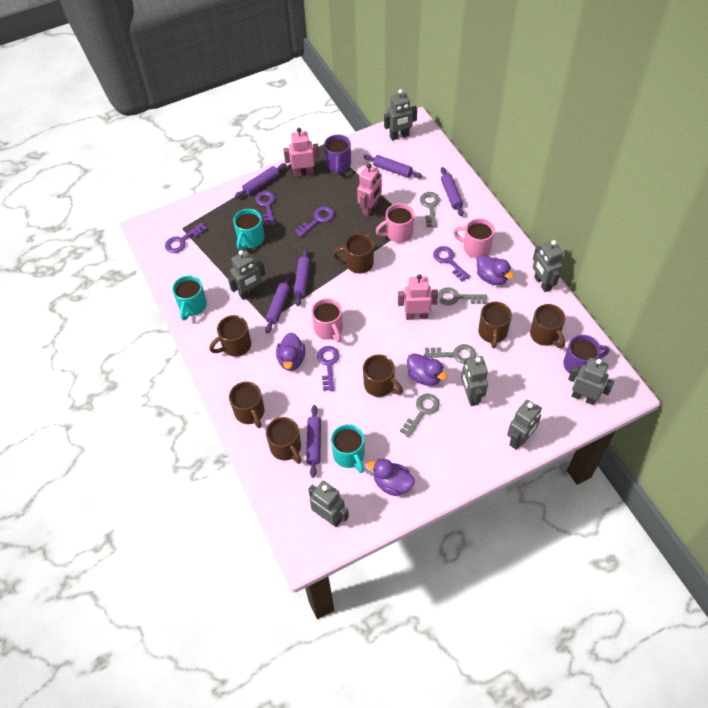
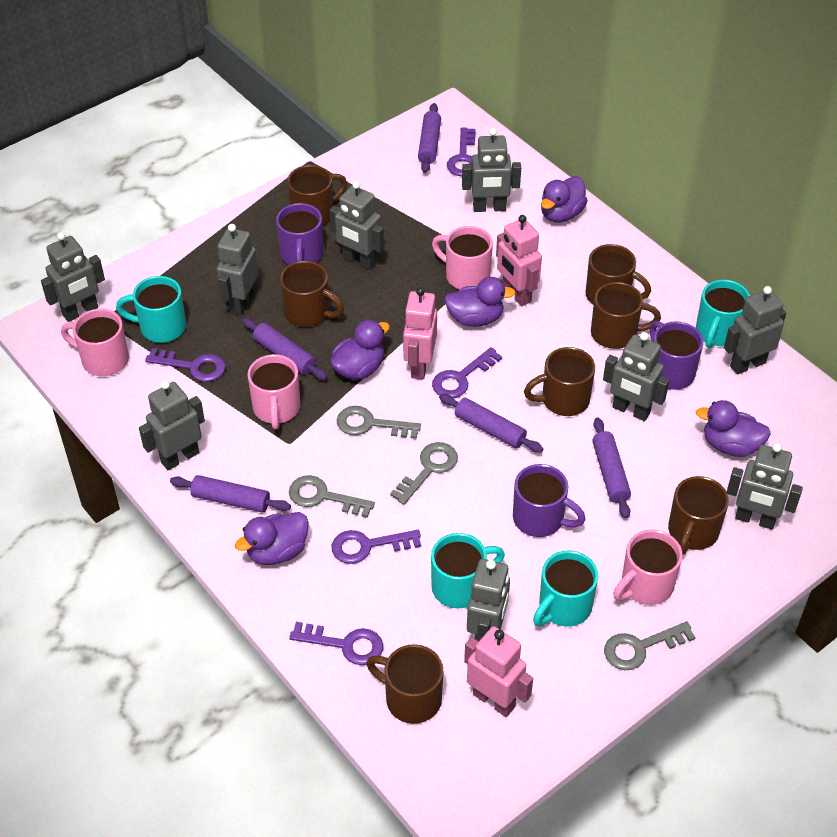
grey robot: [228,250,266,300] [308,481,349,527] [384,89,417,141] [461,356,488,406] [507,400,542,450] [533,240,563,292] [568,358,614,405] = 7 -> [41,232,105,322] [139,380,205,470] [217,224,258,316] [329,181,384,270] [462,128,521,212] [467,559,510,641] [603,332,669,421] [724,286,786,375] [727,443,803,530] = 9
pink mug: [311,298,343,342] [376,203,414,243] [453,218,495,258] = 3 -> [61,309,129,376] [247,354,300,429] [432,226,493,289] [613,530,682,605] = 4
purple duck: [276,333,305,371] [367,459,415,496] [407,353,447,386] [477,255,514,285] = 4 -> [235,512,309,565] [330,320,390,380] [444,277,516,327] [541,176,588,223] [696,400,771,457] = 5
purple mug: [324,134,351,175] [563,335,610,377] = 2 -> [276,203,324,265] [513,464,586,537] [650,321,703,390] = 3
purple rolling pin: [235,163,286,198] [265,275,290,333] [293,249,310,306] [306,405,321,478] [364,155,422,178] [441,167,464,216] = 6 -> [170,475,291,512] [242,318,327,380] [418,103,441,173] [439,394,543,453] [592,418,631,519] = 5
turquoise mug: [172,275,207,320] [233,209,265,250] [331,424,364,473] = 3 -> [116,276,186,343] [431,533,505,608] [533,550,598,627] [696,279,750,348] = 4

